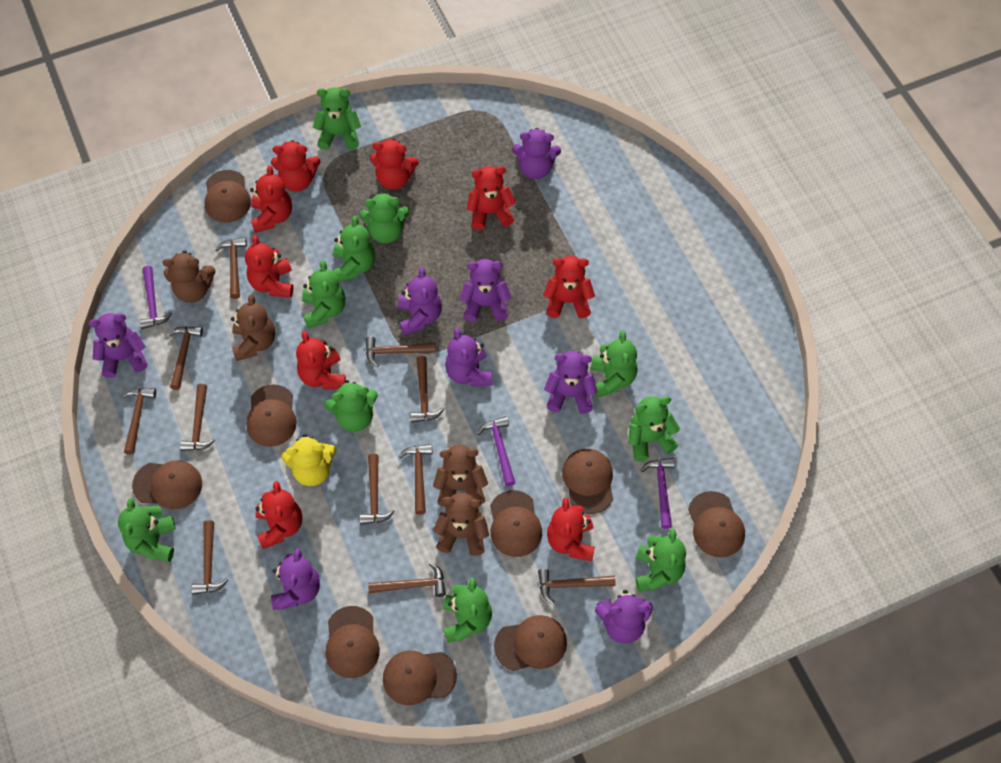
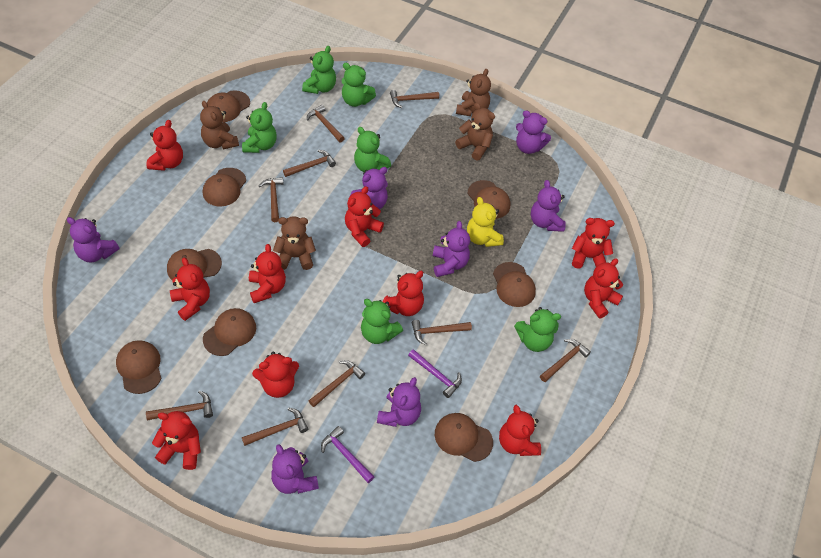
brown cap: [132,460,202,509] [205,170,251,223] [246,384,297,447] [325,606,380,678] [383,651,457,705] [490,490,542,557] [494,615,567,671] [562,449,613,514] [688,491,745,558] = 9 -> [116,340,162,394] [167,249,222,280] [203,168,246,206] [203,308,256,356] [207,90,250,122] [435,413,493,462] [468,180,510,219] [493,262,536,307] = 8
brown hammer: [121,388,156,455] [168,326,203,390] [180,384,215,451] [191,520,228,595] [215,237,247,299] [360,454,395,525] [365,337,436,367] [368,562,446,597] [399,444,433,515] [411,356,444,423] [538,569,615,604] = 11 -> [146,391,213,421] [242,408,308,446] [259,177,283,222] [283,150,336,177] [307,105,345,142] [309,360,365,407] [390,90,439,108] [412,320,472,345] [540,339,591,382] = 9
green teddy bear: [118,498,176,562] [302,260,345,329] [313,87,361,150] [325,380,378,432] [333,216,375,282] [359,192,409,243] [443,578,492,643] [590,331,637,398] [628,396,680,461] [635,529,686,592] = 10 -> [242,102,277,153] [302,46,336,94] [342,63,376,107] [354,127,391,172] [361,299,403,344] [514,307,561,352] = 6
purple hammer: [140,266,172,329] [477,416,515,486] [641,458,675,529] = 3 -> [321,426,374,483] [408,349,462,398] = 2
purple teddy bear: [88,313,148,378] [271,548,320,610] [398,267,442,335] [445,328,493,386] [460,259,512,322] [512,128,561,179] [544,351,598,414] [595,590,653,643] = 8 -> [67,217,120,262] [271,444,319,494] [350,167,388,209] [377,377,421,427] [433,221,470,277] [516,110,551,154] [531,180,566,232] = 7
red teddy bear: [245,235,293,298] [250,166,292,233] [256,481,302,549] [271,140,320,192] [296,331,346,390] [370,138,419,189] [467,166,516,230] [543,256,595,318] [547,498,595,561] = 9 -> [146,120,183,171] [152,411,201,470] [170,258,210,321] [249,244,286,303] [252,351,299,398] [345,186,384,247] [382,271,424,316] [499,405,541,456] [572,218,615,269] [584,258,623,318] = 10

